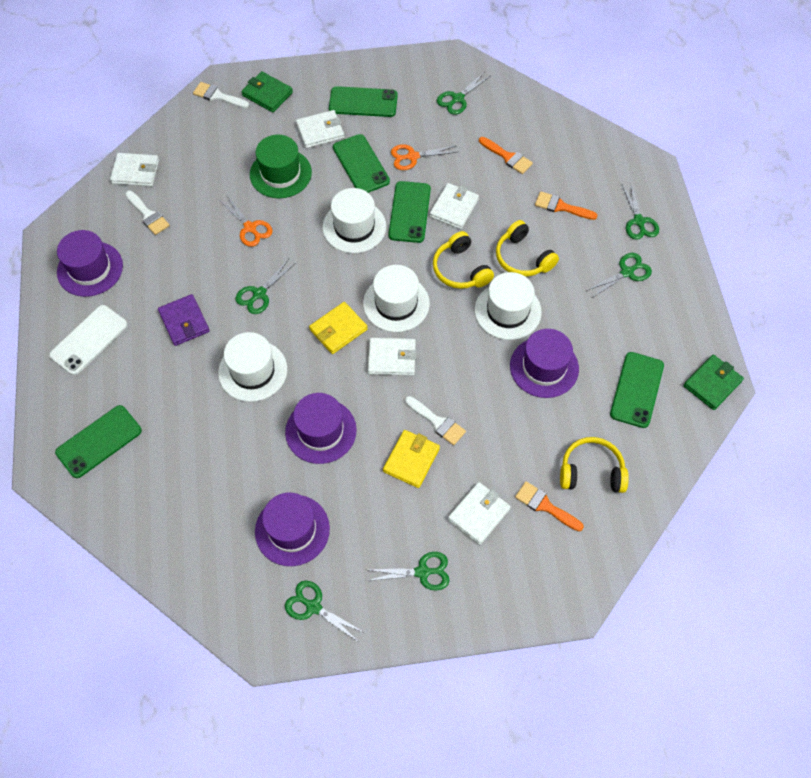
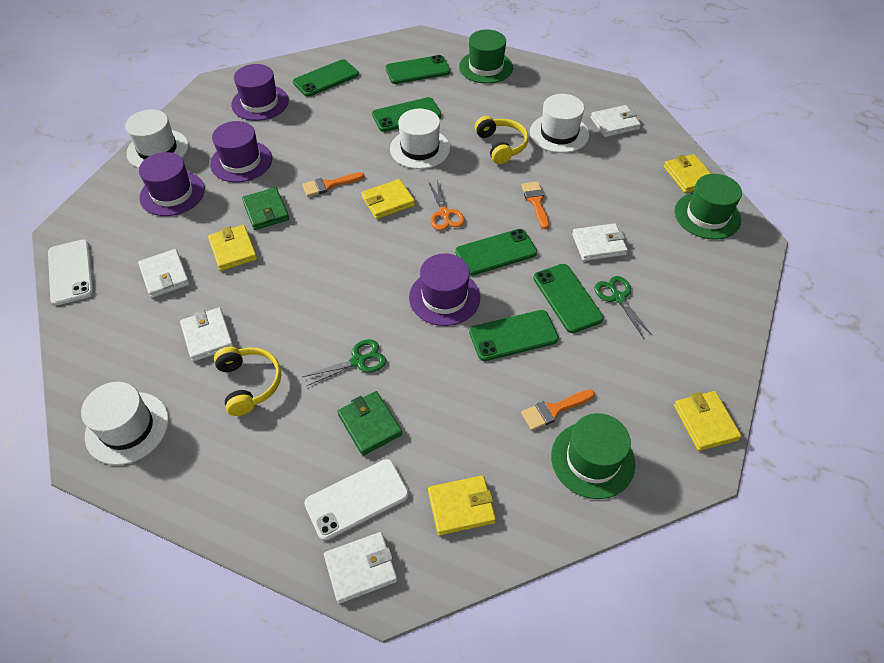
green hat: [250,135,312,198] = 1 -> [459,30,513,84] [551,413,635,499] [675,174,742,240] = 3
green phone: [55,405,142,478] [329,86,398,117] [333,134,390,193] [389,181,431,243] [610,352,664,428] = 5 -> [293,59,359,97] [372,97,441,132] [386,55,450,84] [455,229,537,276] [469,310,559,361] [533,264,604,333] = 6
green scissors: [235,259,296,314] [285,581,365,641] [367,552,450,591] [437,73,490,115] [586,253,652,298] [622,184,659,240] = 6 -> [302,339,386,386] [594,276,653,339] = 2
orange scissors: [219,196,273,247] [391,144,457,170] = 2 -> [428,180,465,230] = 1
purple wallet: [158,294,210,346] = 1 -> none = 0
white brush: [126,191,170,235] [193,82,249,108] [405,396,466,445] = 3 -> none = 0
white phone: [49,305,128,375] = 1 -> [48,240,94,305] [304,459,409,541] = 2
yellow headphones: [433,231,494,289] [496,220,559,277] [560,437,629,493] = 3 -> [214,347,281,416] [475,116,529,164] = 2
yellow wallet: [309,302,368,354] [383,430,440,488] = 2 -> [208,225,257,271] [361,179,415,219] [428,476,496,535] [664,154,711,193] [674,391,741,451] = 5

